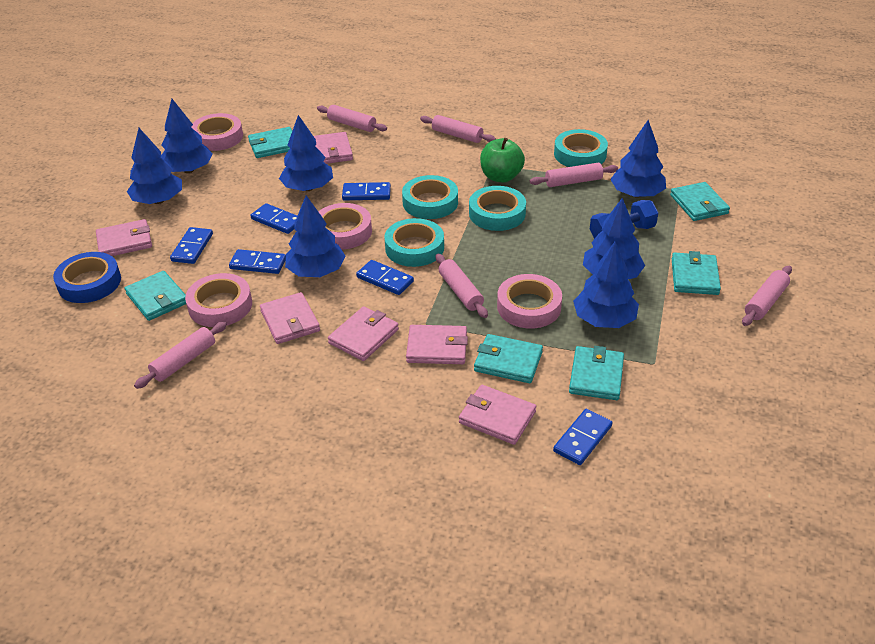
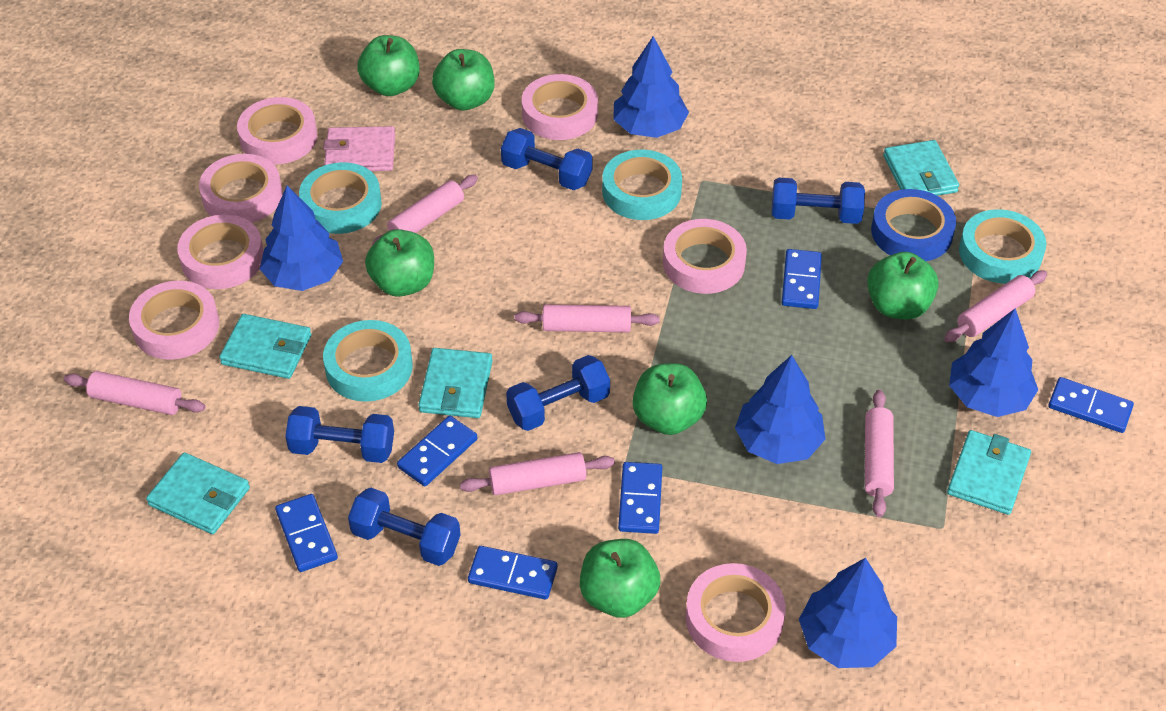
blue dumbbell: [590,200,658,239] = 1 -> [285,406,394,463] [348,488,461,566] [501,128,592,190] [506,355,610,431] [771,177,865,224] = 5
blue tree: [127,128,182,204] [161,99,213,173] [279,115,333,191] [285,195,346,277] [573,241,639,328] [583,198,645,279] [610,120,666,198] = 7 -> [260,185,343,291] [613,36,689,138] [735,355,826,464] [799,558,897,668] [949,308,1038,417] = 5
green apple: [480,138,525,183] = 1 -> [357,35,419,96] [365,229,434,297] [432,49,495,110] [580,539,660,618] [632,363,707,435] [867,252,938,319] = 6
pink tape: [185,273,252,327] [191,113,243,151] [318,203,372,250] [497,274,562,329] = 4 -> [129,281,219,360] [177,214,264,289] [199,154,283,223] [237,97,317,165] [522,74,598,140] [663,219,747,294] [686,563,786,662] = 7
pink wallet: [96,219,152,256] [260,292,320,344] [314,132,353,164] [328,306,399,361] [406,325,468,364] [459,385,536,445] = 6 -> [323,126,395,171] = 1
turquoise wallet: [124,271,186,321] [248,127,292,158] [474,334,543,383] [569,346,624,400] [670,182,730,221] [672,251,721,295] = 6 -> [146,452,250,534] [219,314,311,379] [418,348,493,418] [883,140,959,196] [947,430,1031,515] = 5

